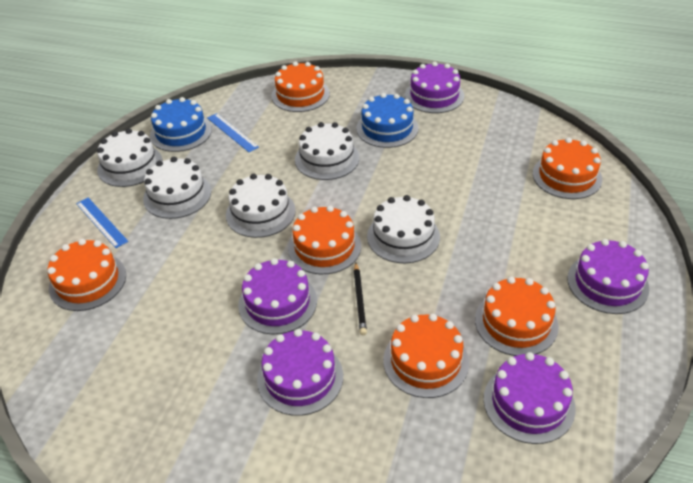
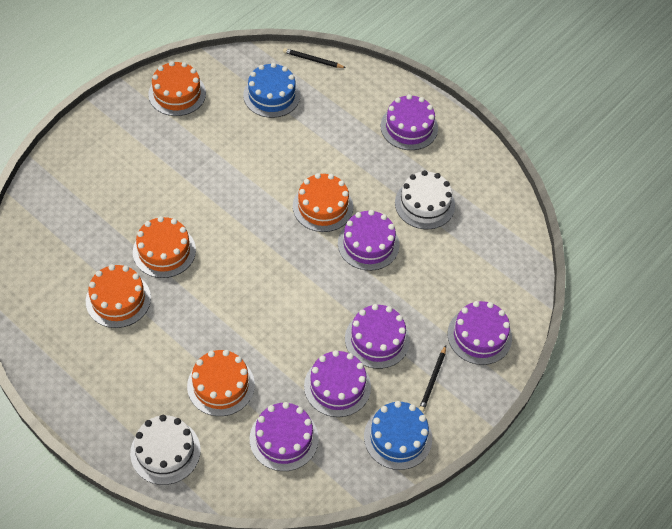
black pencil: [354,262,367,335] = 1 -> [283,48,346,68] [419,346,446,412] = 2
blue ruler: [76,197,128,248] [207,113,259,152] = 2 -> none = 0
orange cake: [47,239,126,311] [271,61,330,112] [288,205,361,274] [383,313,469,398] [475,276,559,356] [533,137,602,199] = 6 -> [86,265,151,328] [133,216,196,278] [148,61,206,116] [187,350,255,416] [293,173,353,232] = 5
purple cake: [238,258,317,334] [257,329,343,416] [405,62,464,113] [484,352,576,444] [567,239,649,314] = 5 -> [250,402,319,471] [304,350,371,417] [338,210,399,271] [345,304,410,369] [381,94,438,150] [448,301,512,365] = 6
white cake: [97,129,163,187] [143,157,211,219] [226,174,296,238] [295,122,359,180] [367,195,440,263] = 5 -> [130,415,201,485] [395,170,455,229] = 2

